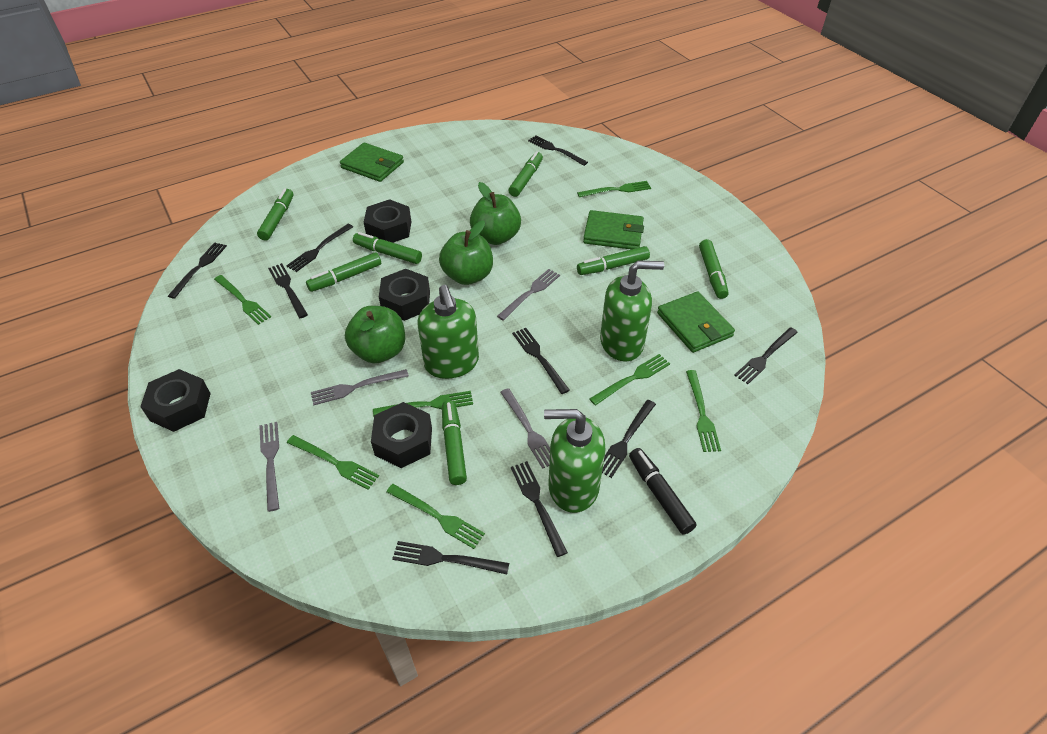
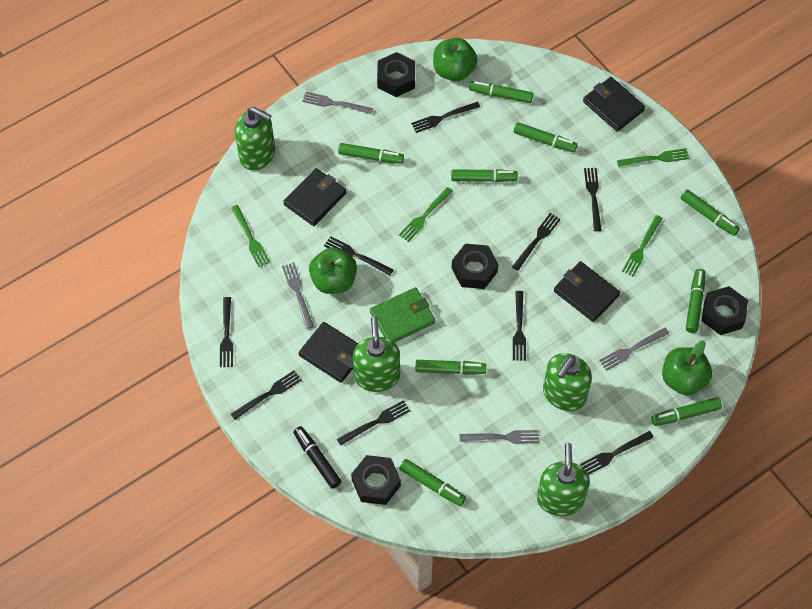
black wallet: none = 0 -> [283,168,347,226] [299,322,358,383] [554,261,620,322] [583,77,645,132] = 4
green fork: [214,275,271,325] [287,435,379,490] [373,391,473,416] [386,484,485,549] [577,181,651,197] [590,354,670,405] [686,370,721,452] = 7 -> [231,205,270,267] [399,187,453,242] [617,148,690,167] [622,215,663,277] = 4
green marker: [257,188,294,241] [306,252,381,292] [353,232,422,264] [442,401,467,485] [508,151,543,197] [577,246,650,275] [699,239,729,299] = 7 -> [338,143,404,164] [399,459,466,506] [415,360,486,375] [451,169,518,182] [469,81,533,103] [513,122,578,152] [651,397,722,426] [681,189,740,236] [686,269,705,333] = 9
green soap dispenser: [417,285,479,379] [544,409,606,513] [600,260,664,361] = 3 -> [235,107,275,171] [353,317,400,392] [537,443,590,516] [543,353,592,411] = 4
green wallet: [340,142,404,182] [583,210,644,249] [657,291,735,353] = 3 -> [370,287,435,343] = 1

